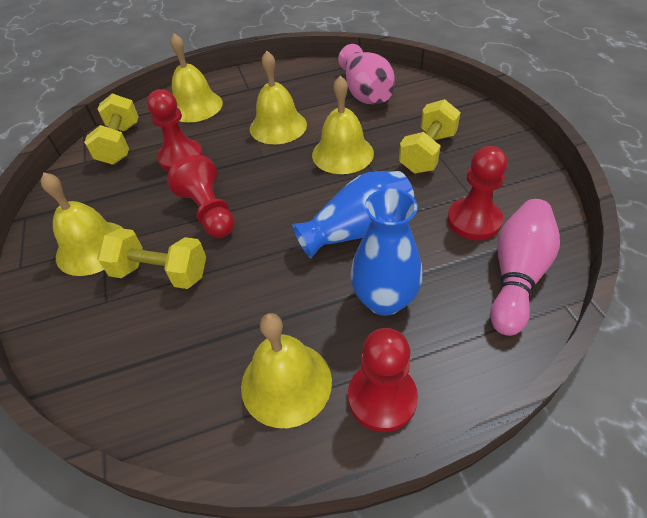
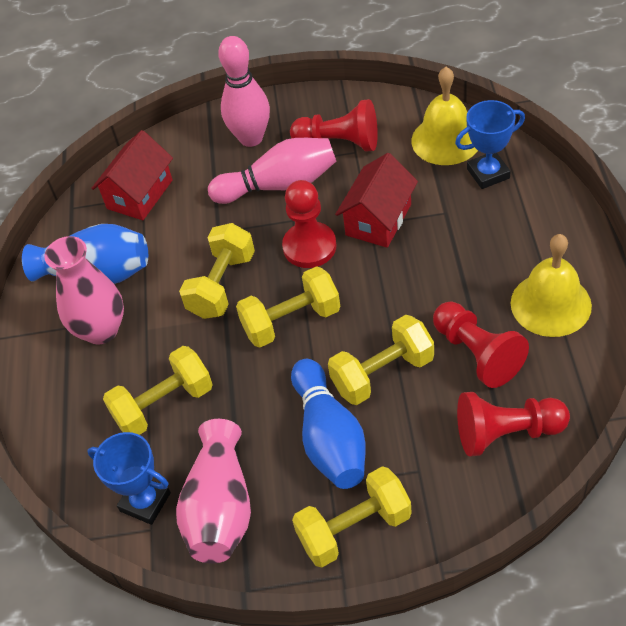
blue bowling pin: none = 0 -> [291,359,366,489] = 1
blue trophy: none = 0 -> [87,432,171,525] [455,100,525,189] = 2
blue vase: [292,171,414,259] [350,188,422,316] = 2 -> [22,224,148,284] = 1
pink bowling pin: [490,199,560,336] = 1 -> [208,138,336,204] [218,36,270,147] = 2
pink vase: [338,44,395,104] = 1 -> [44,236,124,345] [176,419,251,564] = 2
red house: none = 0 -> [91,130,173,220] [335,153,418,248] = 2
yellow bell: [41,172,124,276] [171,33,223,122] [241,313,332,428] [250,51,307,144] [312,75,374,174] = 5 -> [411,67,478,165] [511,234,592,337] = 2
yellow dumbbell: [84,93,139,165] [97,228,206,289] [399,99,461,174] = 3 -> [103,346,213,435] [179,223,255,319] [236,266,340,347] [292,466,412,567] [328,315,434,405] = 5

